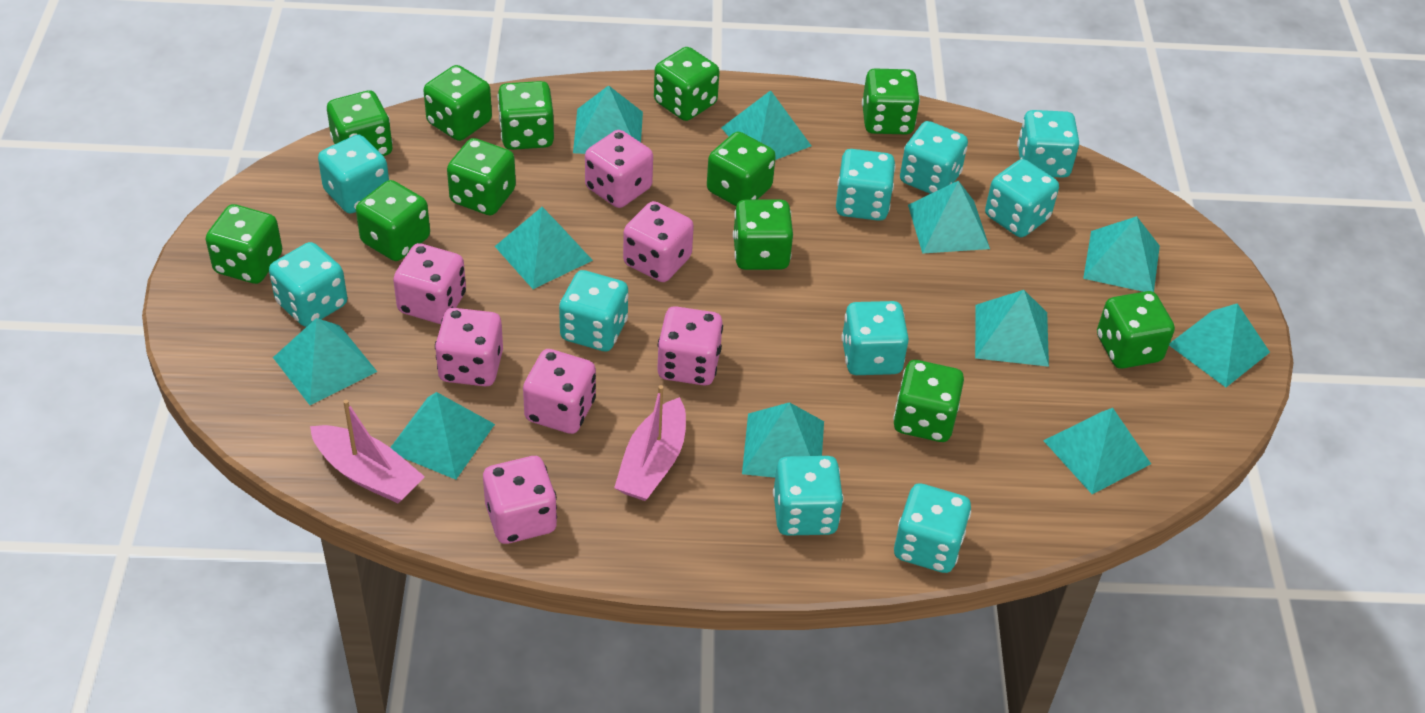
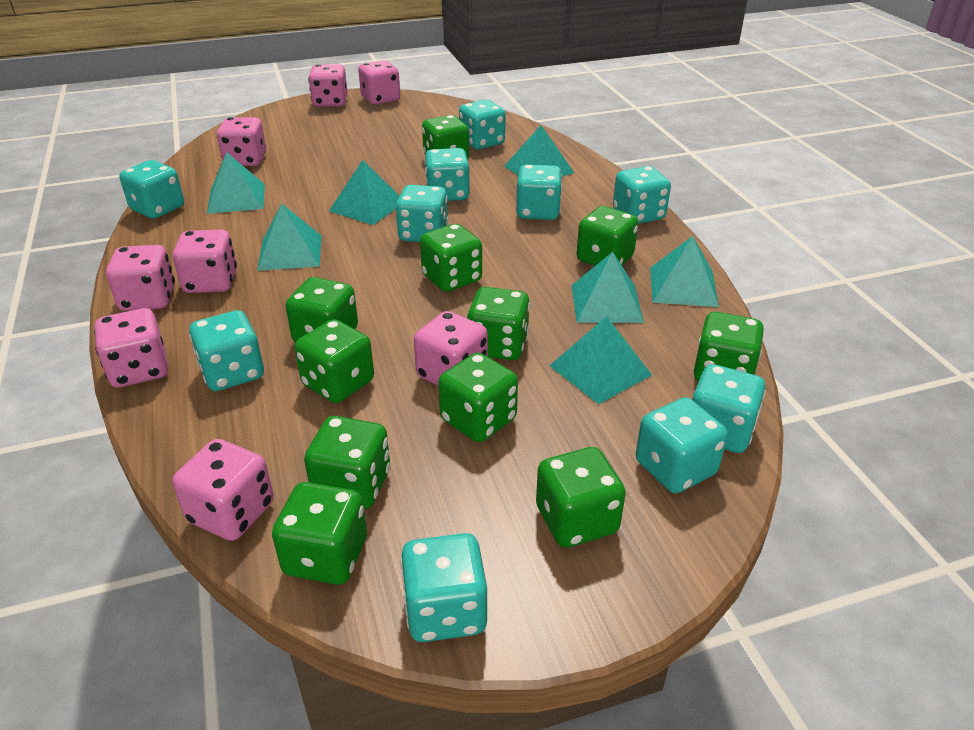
green dice: [206,204,282,284] [327,90,393,156] [356,180,430,261] [423,65,492,141] [447,138,516,215] [498,81,554,150] [654,47,720,121] [707,132,776,206] [733,200,793,270] [862,68,920,134] [893,360,964,442] [1097,291,1175,369] = 12 -> [272,482,367,585] [285,277,358,342] [294,319,374,403] [304,416,390,509] [420,224,482,292] [422,115,469,159] [438,353,518,442] [467,287,530,360] [536,447,626,548] [577,206,638,266] [694,312,764,381] = 11
pink boat: [310,400,425,503] [614,385,686,501] = 2 -> none = 0
pink dice: [393,243,466,324] [435,308,503,386] [483,456,557,544] [523,349,596,434] [585,130,653,208] [623,201,694,282] [657,306,723,385] = 7 -> [94,308,168,388] [106,245,175,311] [172,230,237,293] [172,439,274,541] [217,117,266,166] [308,64,348,107] [358,60,400,105] [414,311,488,386] = 8
turquoise pyramid: [273,318,377,405] [390,392,495,480] [495,207,593,289] [573,85,643,154] [721,90,811,160] [742,402,824,478] [908,181,990,254] [975,290,1049,367] [1043,408,1151,494] [1083,216,1160,292] [1169,303,1270,387] = 11 -> [207,152,265,214] [257,203,322,271] [329,160,399,225] [504,125,574,177] [549,316,652,404] [572,252,644,323] [650,236,719,307] = 7

